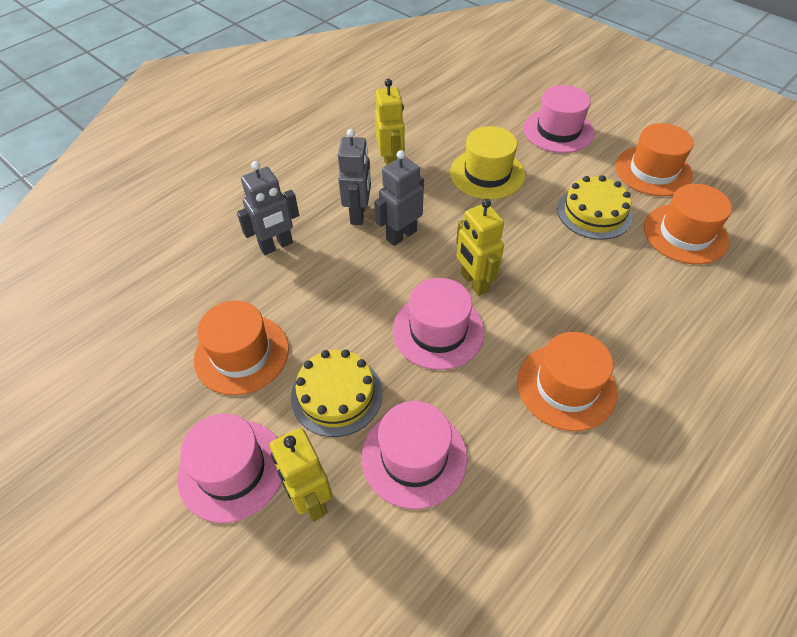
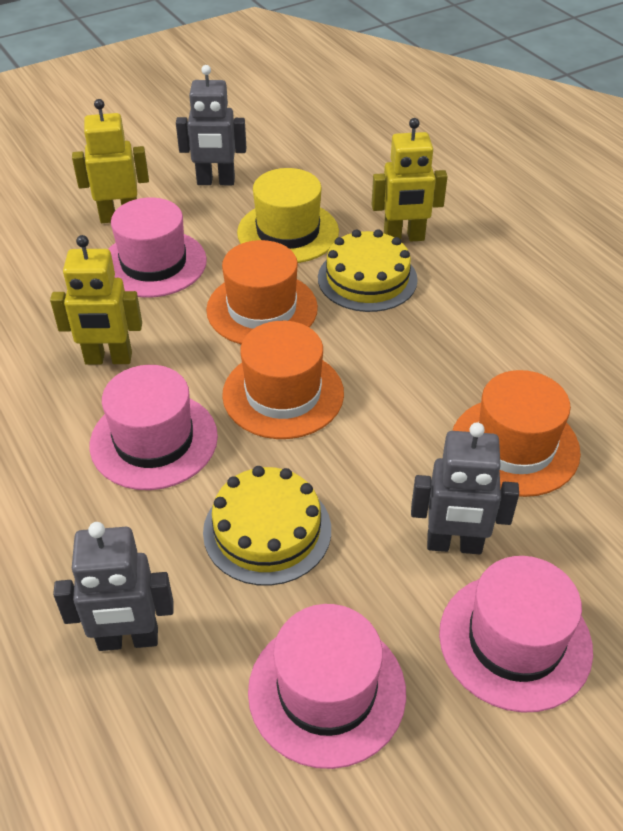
orange hat: [194,301,289,395] [517,332,617,431] [615,123,693,196] [644,184,732,264] = 4 -> [206,240,318,344] [222,321,344,439] [453,370,581,497] = 3

